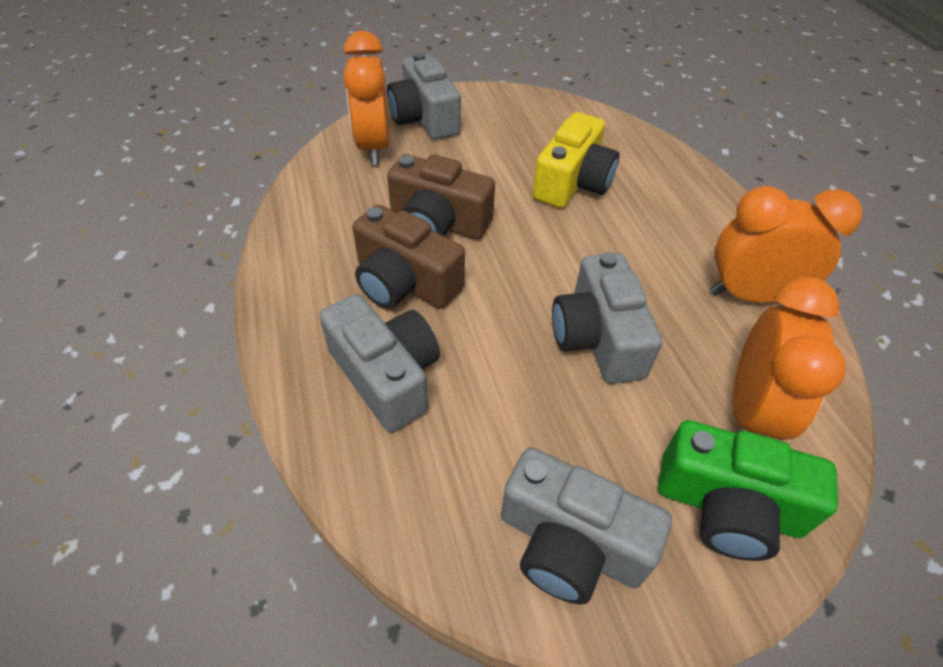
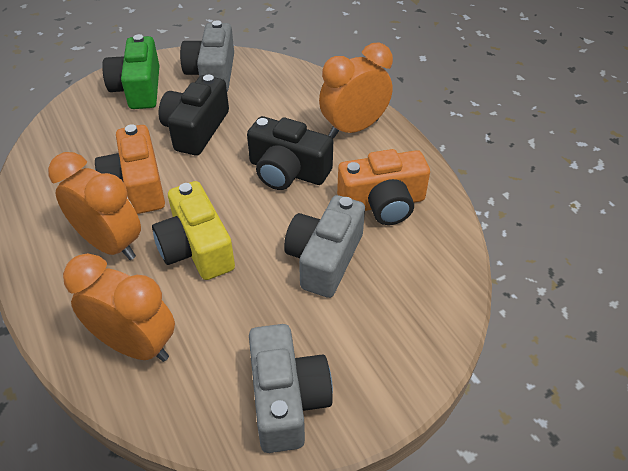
black camera: none = 0 -> [159,75,229,155] [247,116,333,190] = 2
brown camera: [352,205,465,309] [387,154,495,239] = 2 -> none = 0
grey camera: [319,294,440,432] [387,52,461,139] [501,447,672,605] [552,252,662,384] = 4 -> [180,20,234,91] [249,324,333,453] [284,195,365,298] = 3
orange camera: none = 0 -> [95,124,165,214] [337,149,430,225] = 2

